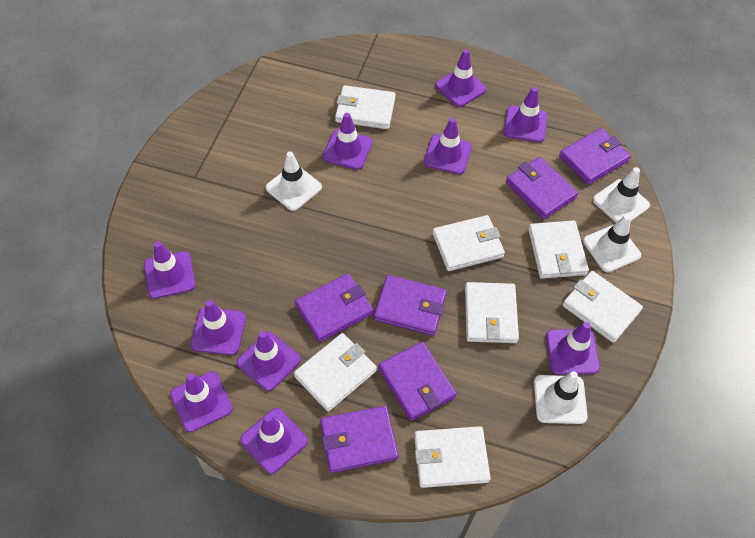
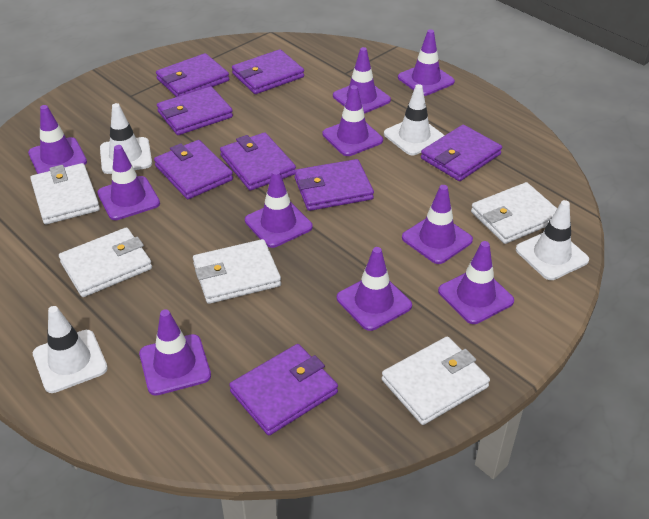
purple wallet: [295,273,374,342] [320,406,398,473] [374,275,447,336] [379,342,456,421] [506,157,578,219] [559,128,631,185] = 6 -> [154,140,233,199] [156,53,229,97] [157,86,233,135] [220,132,296,190] [229,344,338,436] [232,49,304,94] [294,159,374,211] [421,125,502,181] = 8
white wallet: [294,333,377,412] [335,85,396,129] [414,426,491,488] [433,215,505,271] [465,282,519,343] [528,221,589,279] [563,271,643,343] = 7 -> [30,163,100,225] [59,227,152,297] [193,239,281,304] [382,337,490,425] [471,182,557,244] = 5

